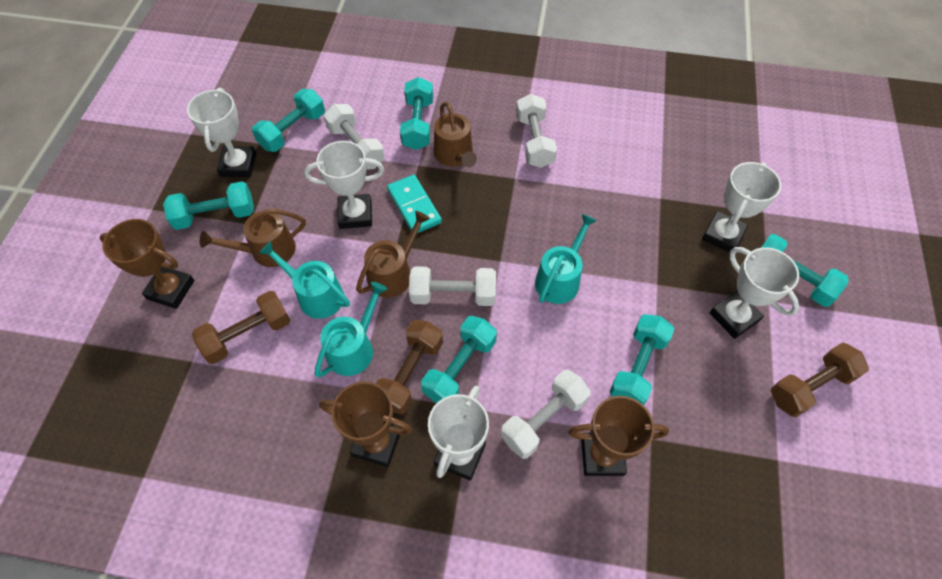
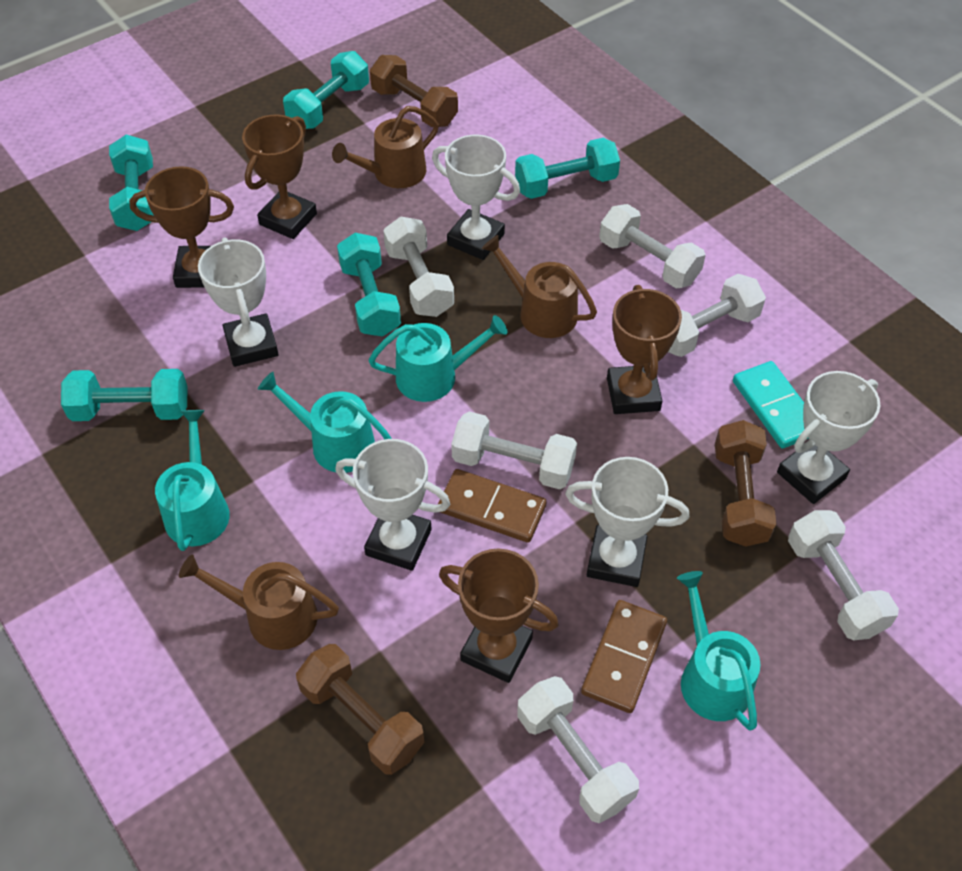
brown domino: none = 0 -> [438,469,547,543] [581,600,667,713] = 2
brown trophy: [99,219,195,309] [319,381,413,467] [568,396,669,476] = 3 -> [129,166,234,288] [242,114,317,239] [439,549,559,683] [607,285,682,414] = 4
turquoise dumbbell: [163,181,254,230] [252,89,325,152] [400,77,433,150] [421,316,497,403] [610,314,675,405] [761,234,849,307] = 6 -> [61,369,187,421] [109,134,154,231] [283,51,369,129] [337,233,401,337] [515,138,620,199] = 5
turquoise watering can: [259,241,350,319] [314,282,387,378] [535,214,597,304] = 3 -> [155,410,230,551] [258,372,392,473] [369,315,507,402] [677,571,761,731] = 4
white dumbbell: [324,104,385,170] [409,266,496,306] [501,370,591,459] [516,94,557,168] = 4 -> [383,216,454,317] [451,411,577,489] [517,676,639,823] [599,204,706,288] [668,274,766,357] [788,510,899,640] = 6

